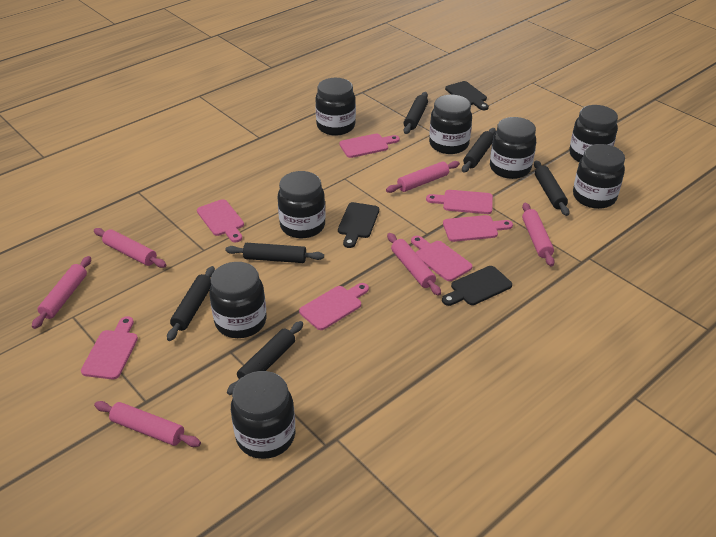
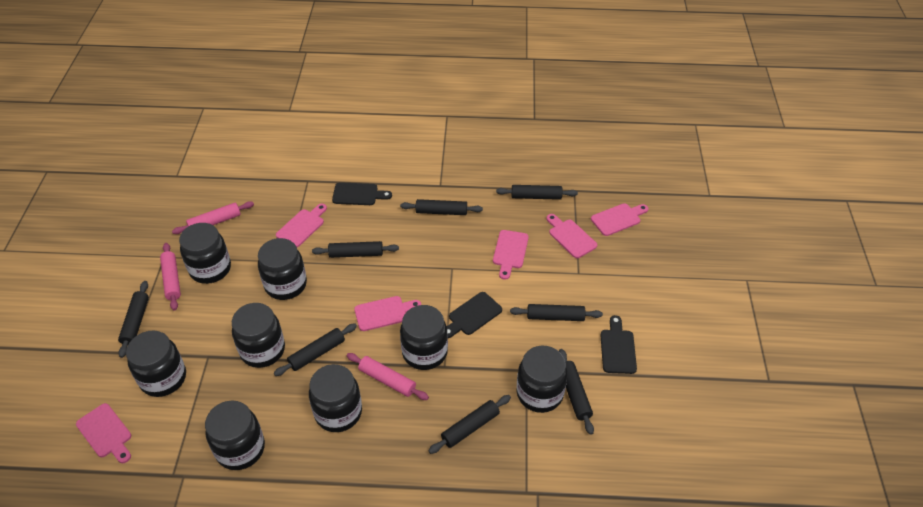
black rolling pin: [167,266,215,341] [225,243,324,263] [227,321,303,395] [404,92,428,134] [462,128,496,173] [534,160,569,216] = 6 -> [118,281,149,358] [274,323,357,376] [312,241,399,258] [400,199,483,215] [428,395,511,454] [496,185,578,200] [510,304,603,321] [559,349,594,435] = 8
pink cutting board: [81,316,138,379] [197,199,244,242] [299,283,369,330] [339,134,400,158] [411,236,472,281] [426,190,493,214] [443,215,513,242] = 7 -> [76,403,131,463] [276,204,327,247] [354,296,421,331] [493,230,529,280] [546,214,597,258] [591,203,648,236] = 6
pink rolling pin: [32,256,91,329] [94,228,166,268] [94,401,201,447] [386,161,460,193] [387,233,441,296] [522,203,555,266] = 6 -> [160,243,181,310] [172,201,254,234] [347,353,429,400] = 3

